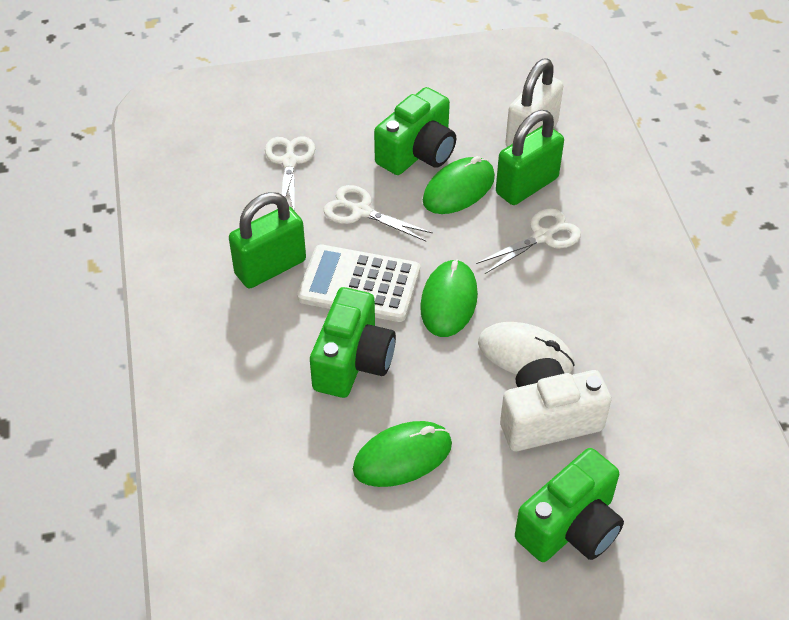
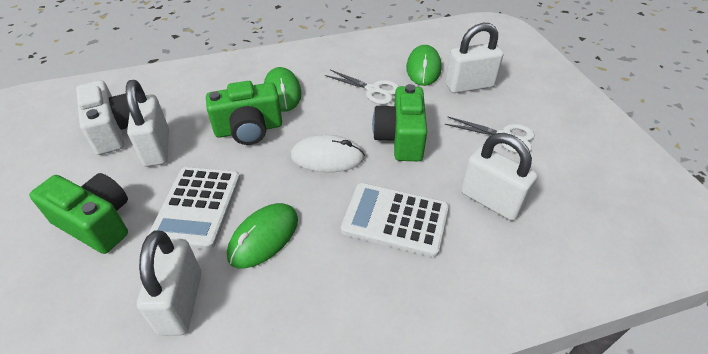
green padlock: [229,192,306,288] [496,110,564,205] = 2 -> none = 0
white calculator: [297,244,420,322] = 1 -> [148,167,240,250] [341,183,449,257] = 2
white padlock: [505,58,563,147] = 1 -> [126,80,169,167] [137,230,201,335] [445,23,503,93] [461,133,537,221] = 4
white scissors: [265,136,315,210] [323,185,433,241] [476,208,581,274] = 3 -> [325,70,399,104] [445,117,535,153] = 2

